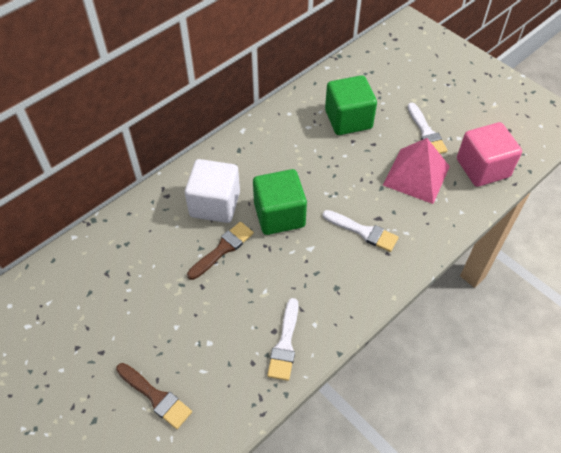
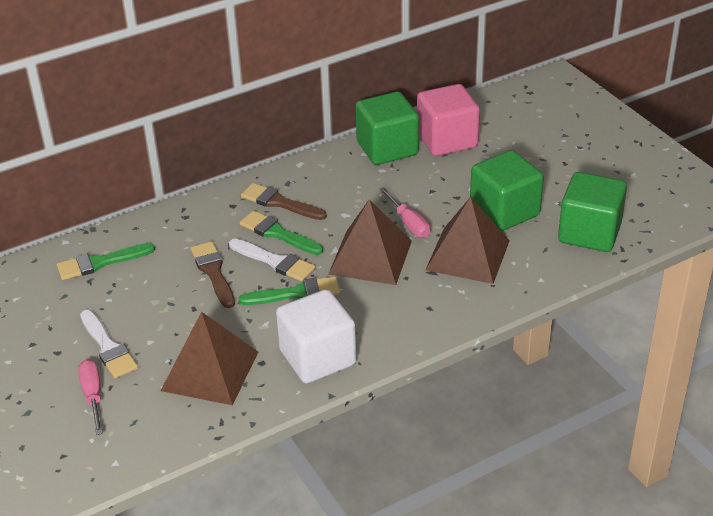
brown pyramid: none = 0 -> [161,312,258,405] [328,199,412,285] [426,197,510,284] = 3
green brush: none = 0 -> [57,243,155,280] [239,277,341,305] [240,211,323,255] = 3
green cube: [253,169,307,235] [325,75,377,135] = 2 -> [356,92,419,165] [470,150,544,231] [558,172,627,252] = 3
pink pyramid: [383,138,450,204] = 1 -> none = 0
pink screwdriver: none = 0 -> [78,360,103,435] [379,187,430,238] = 2
white brush: [267,298,298,381] [323,210,399,252] [408,103,448,154] = 3 -> [80,310,138,378] [229,239,316,282] = 2

